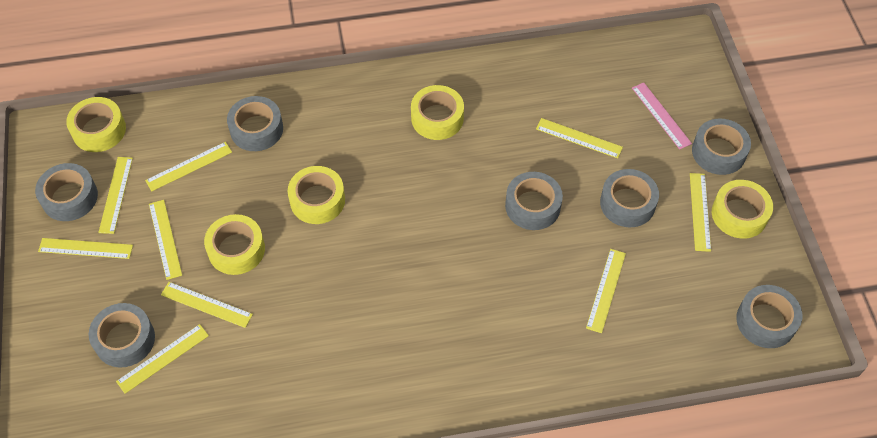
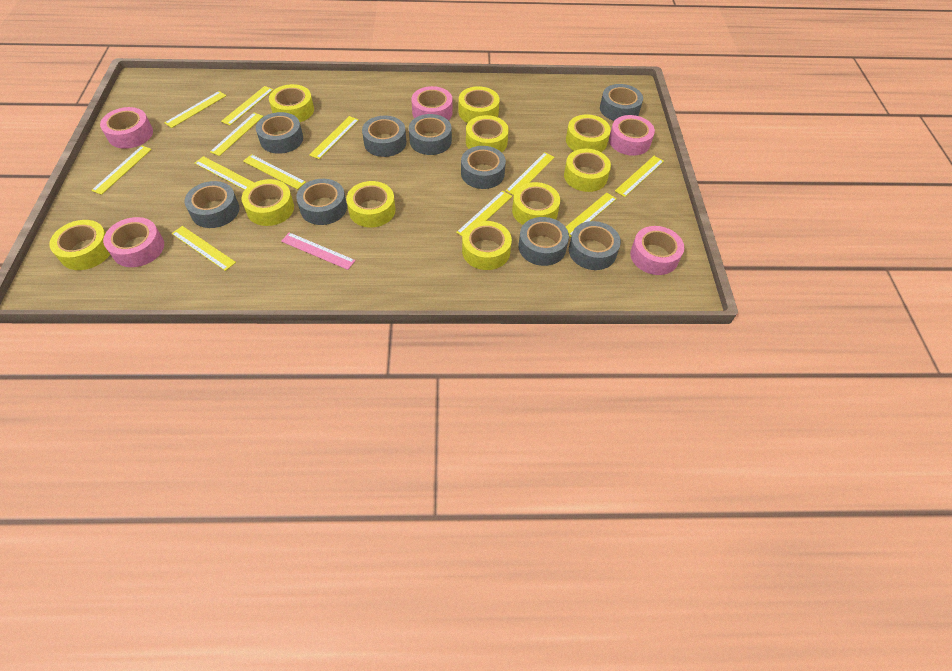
grey tape: [35,163,98,221] [89,303,155,368] [227,96,283,151] [505,172,563,230] [600,169,659,227] [692,119,751,175] [736,285,802,348] = 7 -> [184,181,240,228] [256,112,303,154] [296,179,347,225] [362,116,406,157] [409,114,452,155] [461,146,506,189] [518,217,569,266] [569,221,621,270] [600,84,643,121] = 9
pink tape: none = 0 -> [100,107,153,149] [103,217,164,267] [411,86,453,120] [609,115,655,156] [630,226,684,275] = 5
yellow ruler: [38,238,133,259] [98,157,133,234] [116,324,209,394] [145,142,232,191] [149,200,182,280] [161,282,253,328] [536,118,623,158] [586,249,626,333] [690,173,711,252] = 9 -> [91,146,152,195] [165,91,226,128] [172,226,236,271] [195,156,254,190] [210,113,263,156] [221,86,273,125] [243,154,306,190] [309,116,359,159] [456,191,512,237] [506,152,555,195] [566,193,617,237] [615,156,664,197] = 12
yellow tape: [66,97,126,152] [204,214,265,275] [288,166,345,224] [411,85,464,140] [712,180,773,239] = 5 -> [49,220,110,270] [241,179,294,226] [269,84,314,122] [346,181,396,227] [459,86,500,123] [462,221,512,270] [466,115,509,152] [512,182,560,225] [564,149,611,192] [566,114,611,152] = 10

